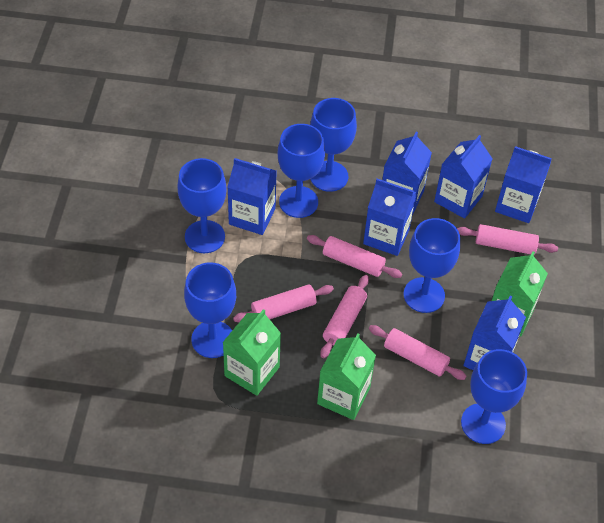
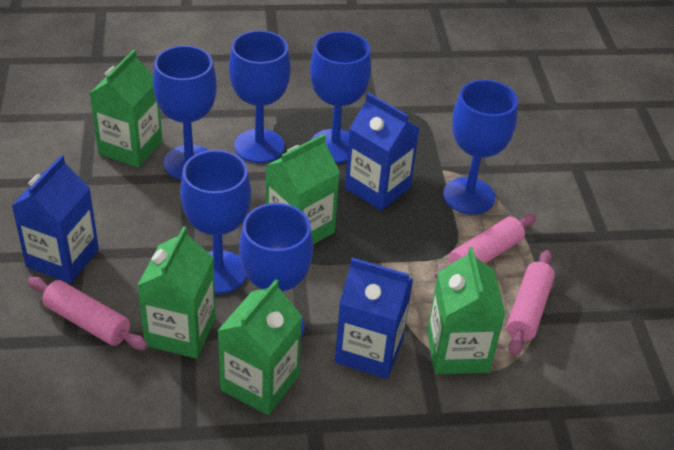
blue carton: [228,158,277,235] [363,179,417,256] [382,132,432,214] [434,135,493,219] [463,295,526,370] [495,146,552,223] = 6 -> [11,155,99,283] [335,258,413,379] [345,92,419,211] = 3
green carton: [223,309,281,396] [317,333,376,420] [492,251,548,337] = 3 -> [89,49,162,168] [137,226,216,359] [218,279,302,415] [266,134,340,245] [427,247,506,374] = 5
pink rolling pin: [233,285,334,322] [307,235,402,278] [320,275,369,358] [369,325,467,380] [457,224,558,255] = 5 -> [27,277,148,350] [435,214,536,279] [506,250,555,356] = 3

